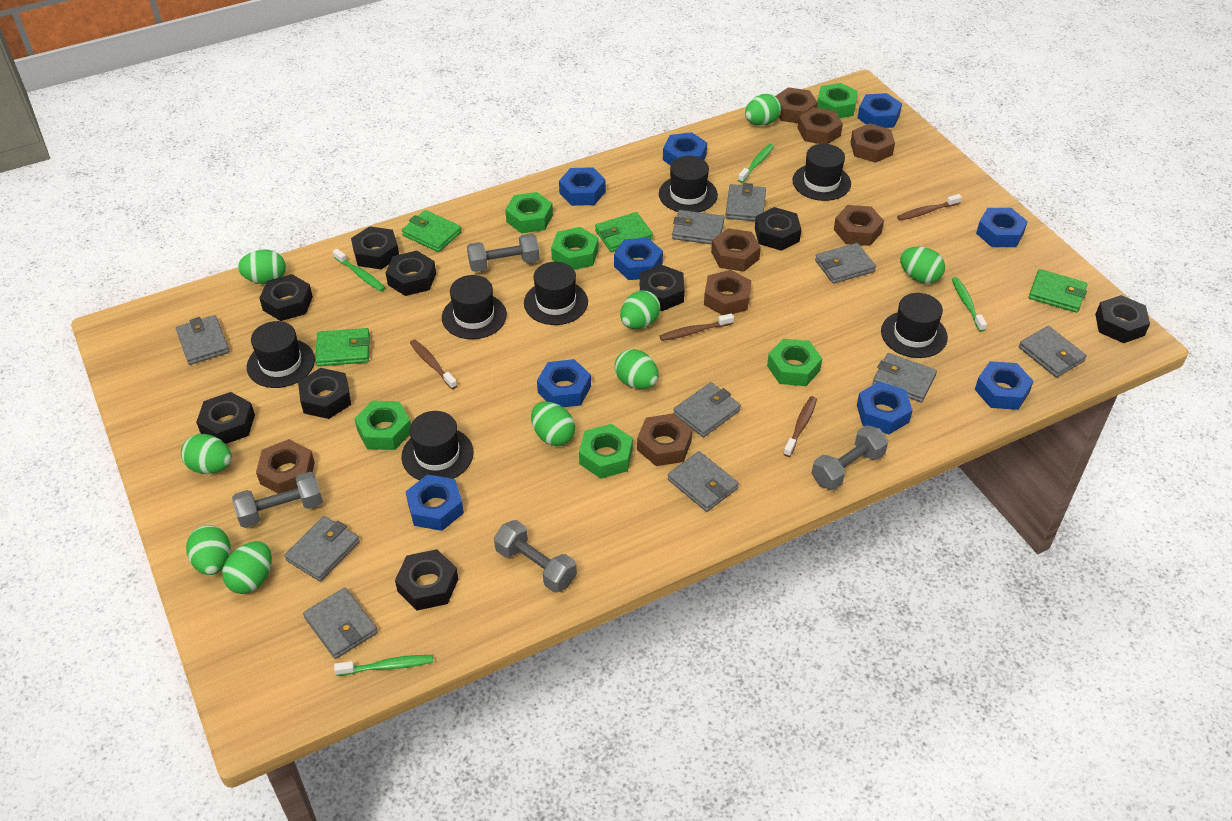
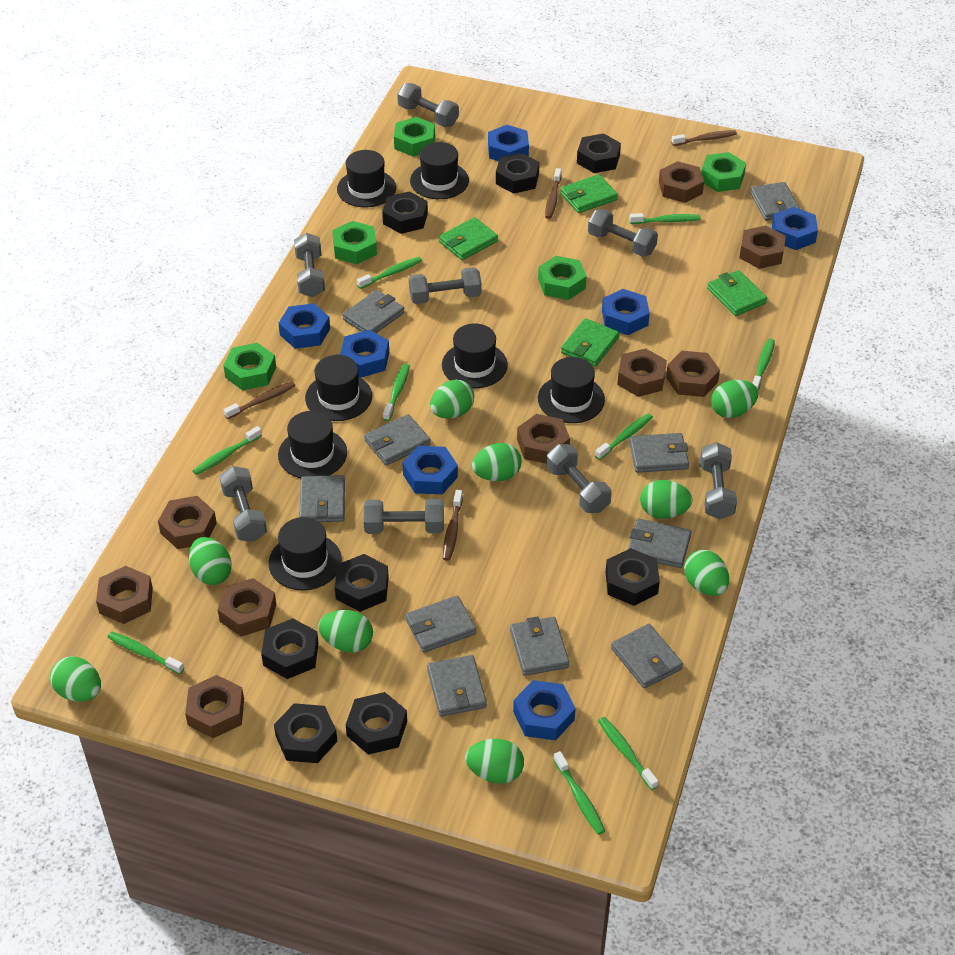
black nut: [196,392,255,444] [259,274,313,321] [298,368,351,419] [351,226,399,269] [386,251,436,296] [395,549,458,611] [640,265,685,311] [755,207,801,251] [1095,295,1150,343] = 9 -> [261,619,319,679] [274,703,337,763] [335,554,389,612] [346,692,407,755] [382,191,428,234] [496,153,539,194] [577,133,621,173] [606,548,660,606] = 8
blue nut: [405,474,464,531] [537,359,591,407] [559,167,606,206] [614,238,663,280] [663,132,707,166] [857,93,902,128] [857,381,913,434] [975,361,1034,410] [976,208,1028,247] = 9 -> [278,303,330,349] [340,330,389,378] [403,446,458,494] [488,125,529,161] [513,680,576,740] [602,289,650,335] [772,207,818,250] = 7
brown nut: [256,439,315,494] [637,413,692,466] [704,270,751,315] [711,228,761,272] [775,87,818,123] [797,107,843,144] [834,205,884,246] [850,123,895,163] = 8 -> [96,566,153,624] [158,496,217,549] [185,675,244,738] [218,578,276,637] [517,414,570,464] [617,348,667,397] [659,161,704,203] [666,351,720,397] [739,225,786,269] = 9
green nut: [354,401,411,450] [505,192,553,233] [551,227,598,270] [579,424,633,479] [767,339,822,386] [817,83,858,118] = 6 -> [223,343,276,391] [332,221,377,264] [394,117,435,156] [538,256,587,300] [701,152,746,192] = 5
green toothbrush: [333,249,385,292] [334,655,433,676] [738,144,774,183] [952,277,987,332] = 4 -> [108,632,184,674] [193,426,262,475] [357,257,422,289] [383,364,410,421] [553,751,605,835] [595,413,653,460] [598,717,658,790] [629,213,701,224] [753,339,775,390] = 9
grey dumbbell: [232,472,323,528] [467,234,540,272] [494,520,577,593] [811,425,888,490] = 4 -> [219,466,267,542] [294,233,325,297] [364,499,444,534] [397,83,459,127] [409,267,482,304] [547,444,612,513] [588,209,658,257] [700,442,737,519] = 8

